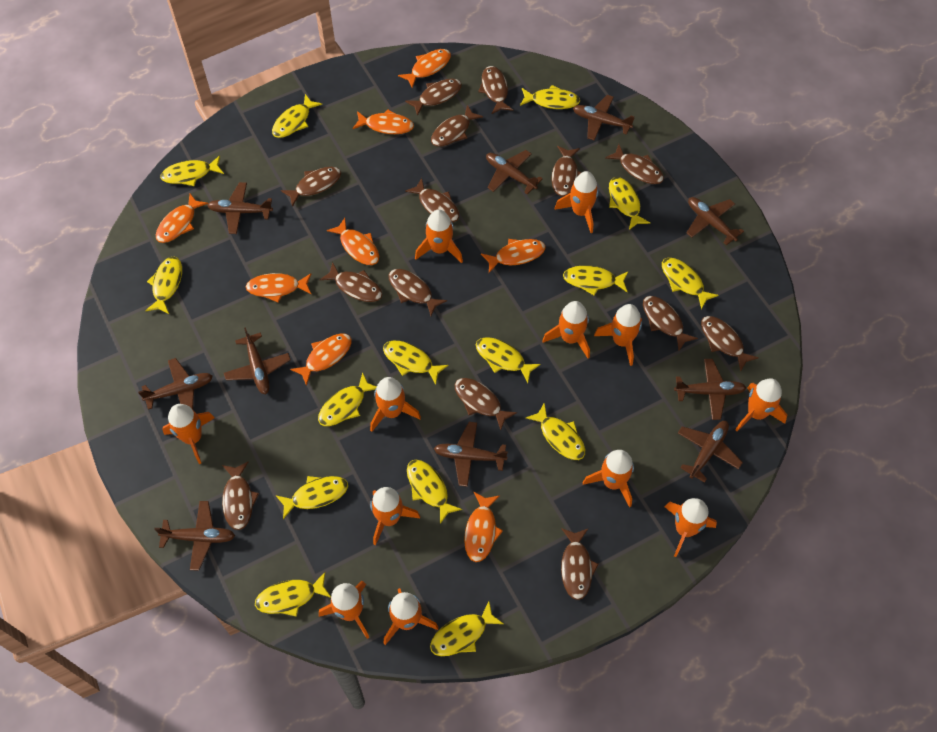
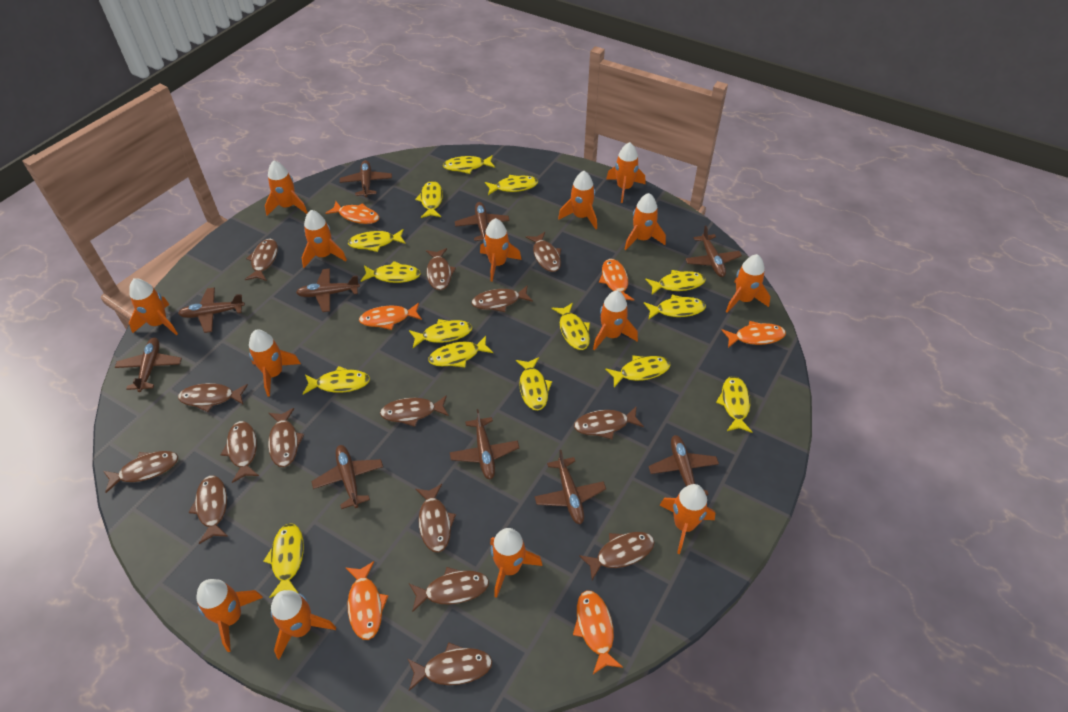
brown fish: [222,462,259,530] [281,167,341,207] [320,262,383,302] [389,269,447,316] [405,79,462,116] [405,178,459,222] [431,105,483,146] [454,378,517,430] [478,66,513,114] [551,146,581,196] [561,528,599,600] [605,144,664,184] [643,296,698,350] [701,316,759,372] = 14 -> [103,451,178,493] [178,383,248,412] [188,475,228,544] [221,421,259,483] [245,239,278,281] [268,408,305,467] [380,395,449,427] [407,642,492,691] [409,567,489,612] [415,484,456,552] [426,248,456,290] [471,285,533,312] [526,232,561,272] [574,406,644,440] [579,532,655,580] = 15
orange fish: [156,194,208,243] [246,273,311,303] [290,334,352,386] [327,218,379,265] [353,109,414,134] [398,49,451,88] [464,492,503,562] [481,239,546,273] = 8 -> [325,201,379,224] [346,561,388,640] [359,303,422,330] [573,590,623,674] [599,259,634,301] [721,321,786,348] = 6
orange rocket: [162,404,215,464] [319,581,369,639] [370,377,421,432] [370,487,420,546] [383,588,439,645] [415,209,463,263] [542,301,590,359] [554,171,599,233] [583,450,634,507] [594,304,642,366] [664,498,717,557] [735,379,787,431] = 12 -> [129,278,178,335] [196,579,263,652] [249,330,301,397] [265,161,308,216] [271,590,336,659] [302,210,347,268] [480,218,522,282] [490,528,543,598] [558,171,597,229] [593,290,638,351] [606,142,645,203] [625,193,666,250] [659,484,715,554] [726,254,771,313] = 14

